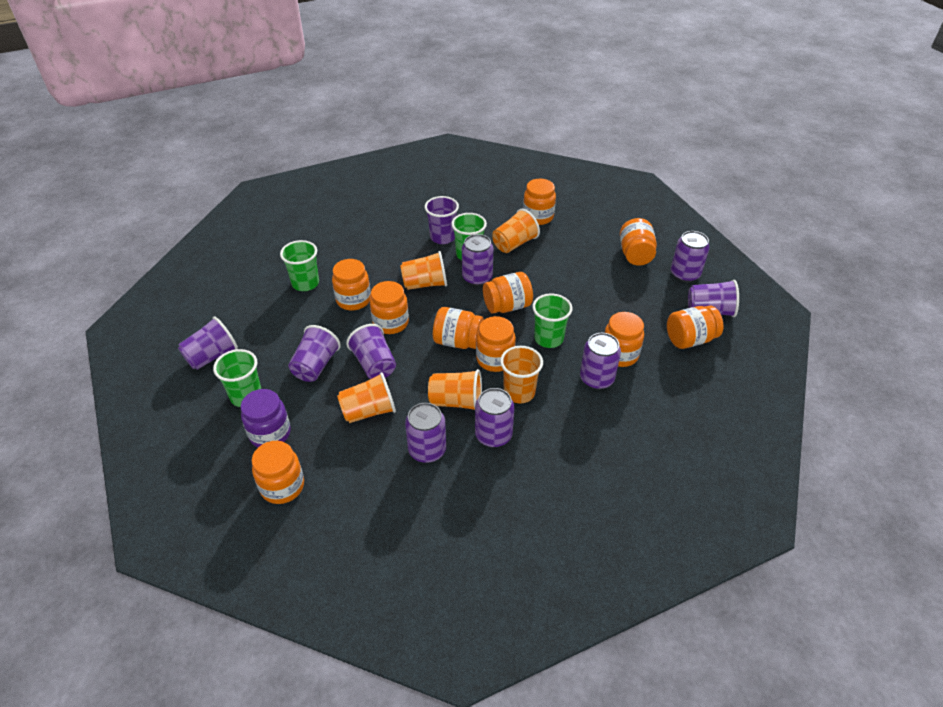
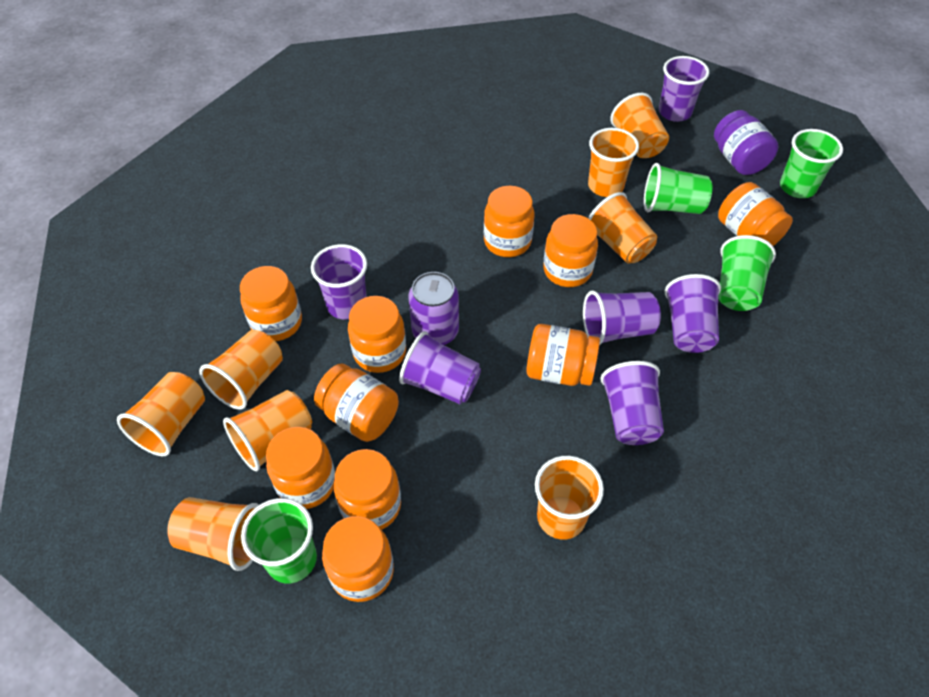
orange cup: [337,372,396,423] [400,251,447,290] [428,369,482,410] [492,209,540,253] [500,346,543,403] = 5 -> [117,372,205,456] [167,497,259,571] [199,330,283,410] [223,390,312,471] [535,456,604,540] [588,128,639,197] [588,192,657,264] [610,93,669,158] = 8
purple can: [405,403,446,463] [462,234,493,286] [475,388,514,447] [580,333,621,390] [671,231,710,282] = 5 -> [408,272,459,345] = 1
purple cup: [178,317,238,370] [288,325,341,382] [346,324,396,379] [425,196,459,244] [688,280,739,317] = 5 -> [311,244,367,319] [399,331,481,404] [583,291,661,345] [600,361,664,445] [659,56,709,122] [665,274,721,353] = 6

